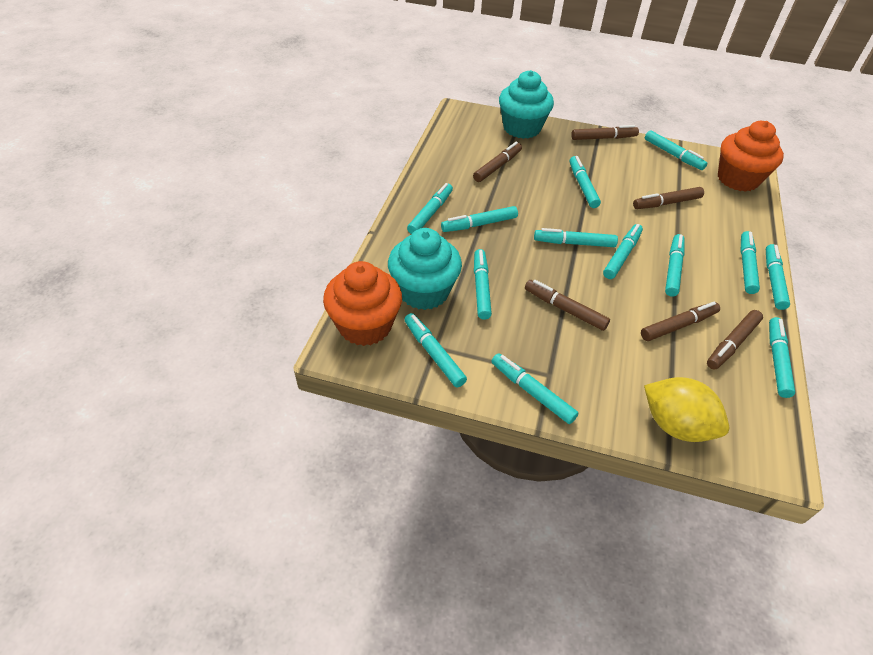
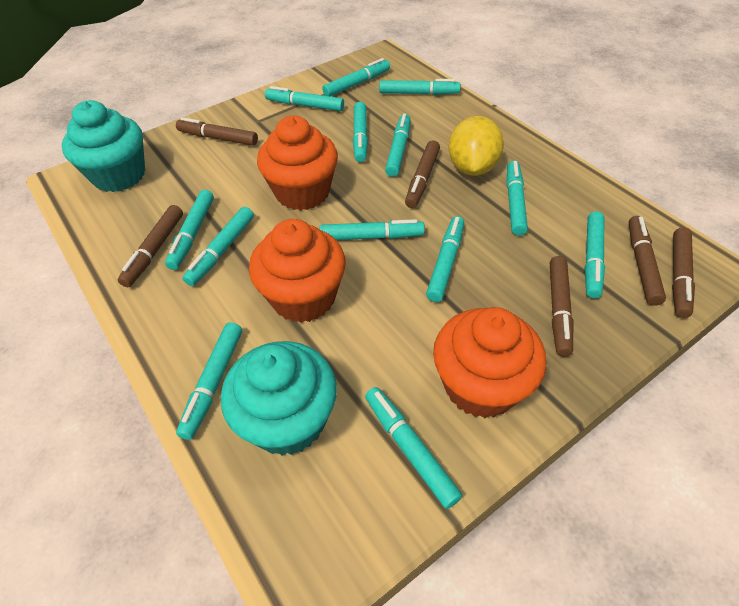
orange cupcake: [323,261,402,346] [718,121,784,192] = 2 -> [249,219,346,323] [257,116,338,211] [433,307,546,418] = 3

